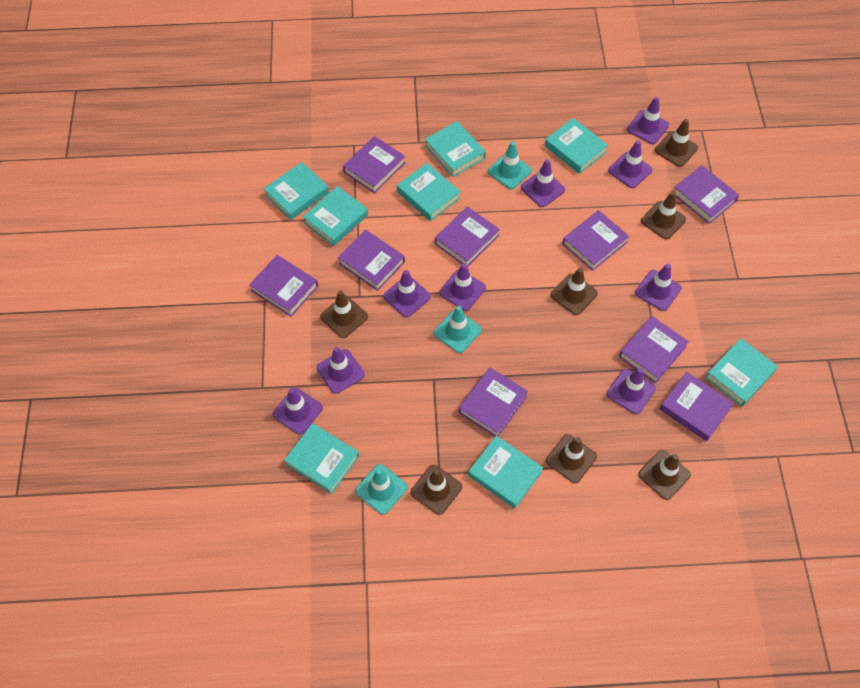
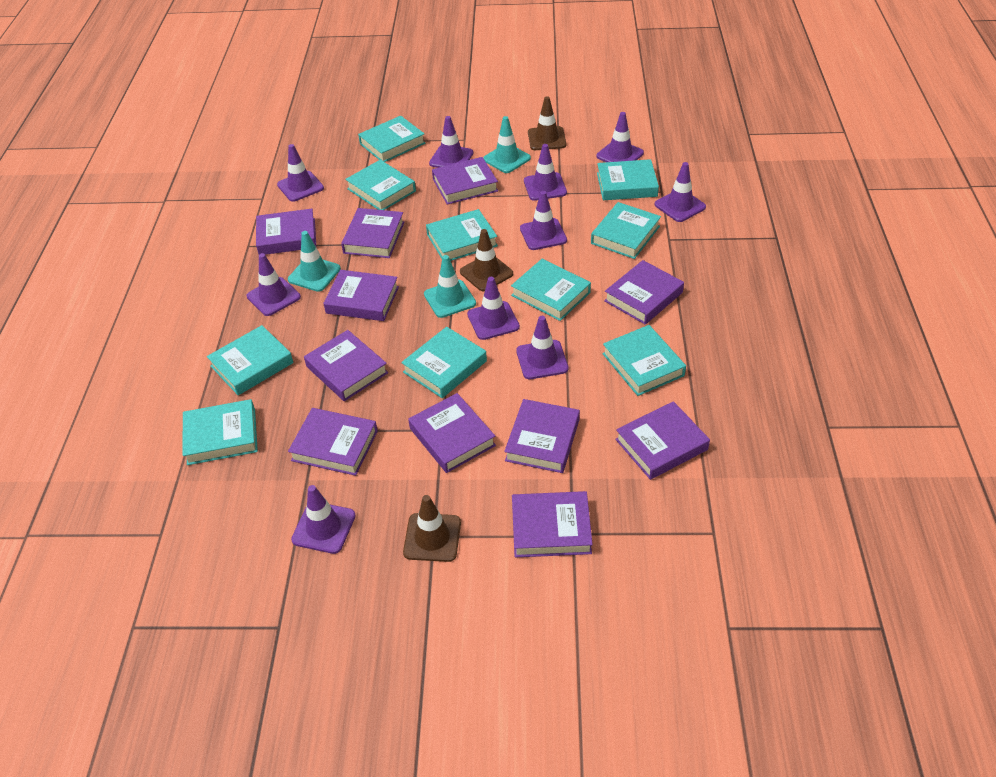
brown traffic cone: [320,291,368,338] [411,465,462,515] [546,434,597,483] [551,268,598,315] [638,450,691,500] [641,192,686,240] [655,119,698,167] = 7 -> [403,495,461,562] [460,229,513,291] [528,96,566,150] = 3
purple book: [249,255,318,317] [338,230,405,291] [343,136,406,193] [435,207,500,267] [459,368,528,436] [562,210,629,271] [619,316,689,383] [660,372,734,441] [674,165,739,224] = 9 -> [256,209,316,255] [288,408,378,476] [304,330,388,401] [323,270,399,321] [341,208,404,258] [408,393,496,473] [432,157,498,205] [504,399,580,473] [512,491,593,557] [604,260,684,325] [615,401,710,480] = 11
purple traffic cone: [273,388,323,434] [317,347,365,394] [383,270,431,318] [439,263,486,311] [521,159,565,207] [607,368,656,414] [608,140,652,188] [627,97,669,144] [635,264,682,311] = 9 -> [247,253,301,316] [277,144,324,202] [291,485,356,554] [429,116,473,168] [467,277,520,340] [516,316,569,379] [520,191,567,250] [524,144,567,201] [596,112,644,162] [654,162,706,222] = 10
turquoise book: [264,162,329,220] [284,423,359,494] [303,186,368,246] [397,163,461,221] [425,121,486,177] [468,436,543,508] [545,118,608,174] [705,338,778,407] = 8 -> [182,399,258,465] [207,325,294,395] [345,160,416,210] [358,116,426,162] [401,327,487,398] [426,209,498,261] [511,259,591,321] [591,202,661,259] [597,159,659,200] [602,325,686,396] = 10

